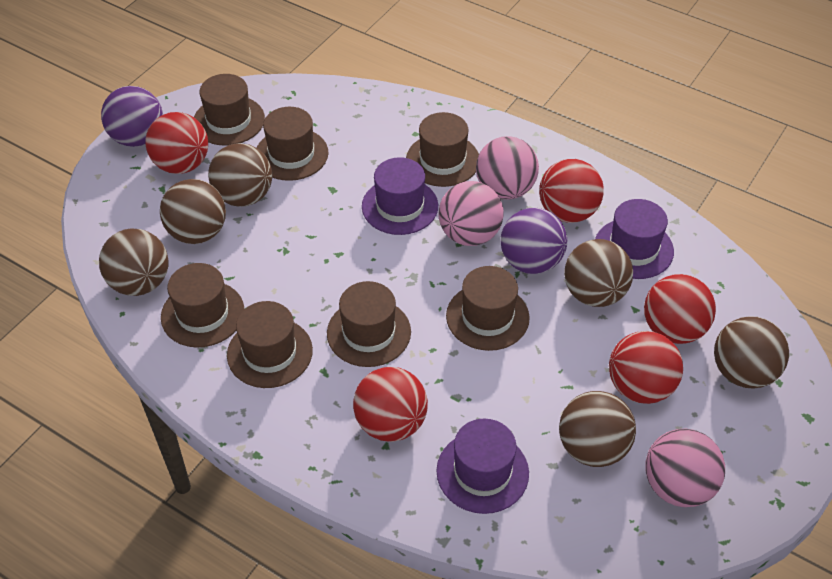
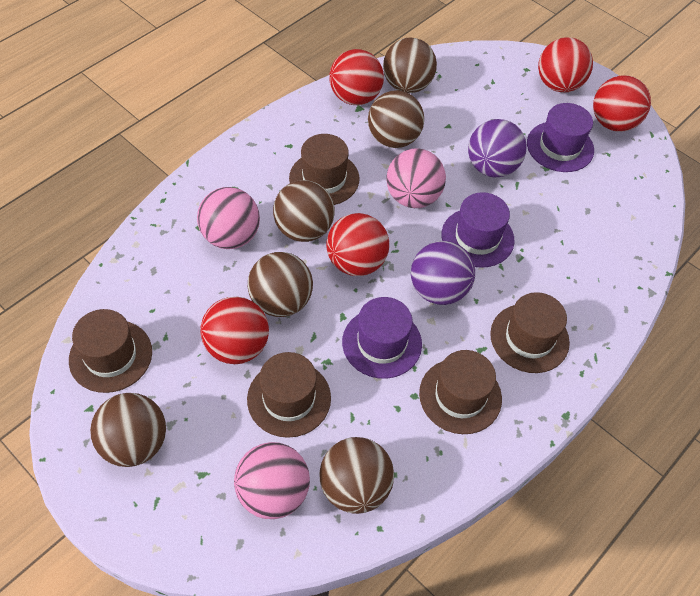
brown hat: [161,263,245,347] [194,74,265,146] [227,301,313,388] [257,107,328,181] [327,281,411,367] [406,112,479,187] [446,266,530,351] = 7 -> [69,309,152,393] [247,352,331,438] [289,134,359,205] [419,350,502,434] [490,292,570,373] = 5

